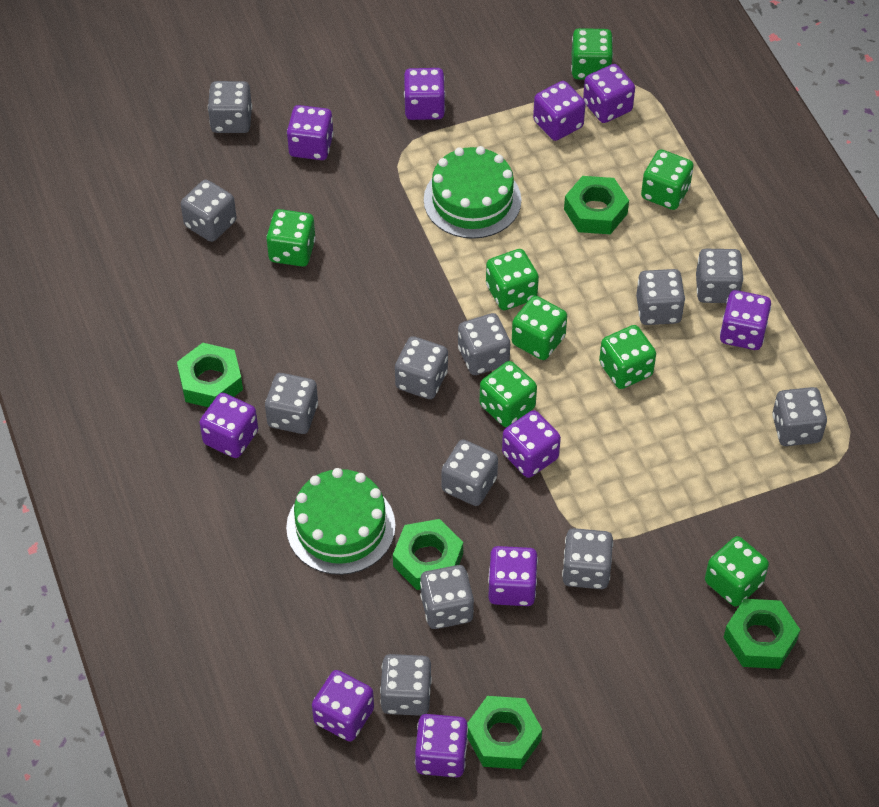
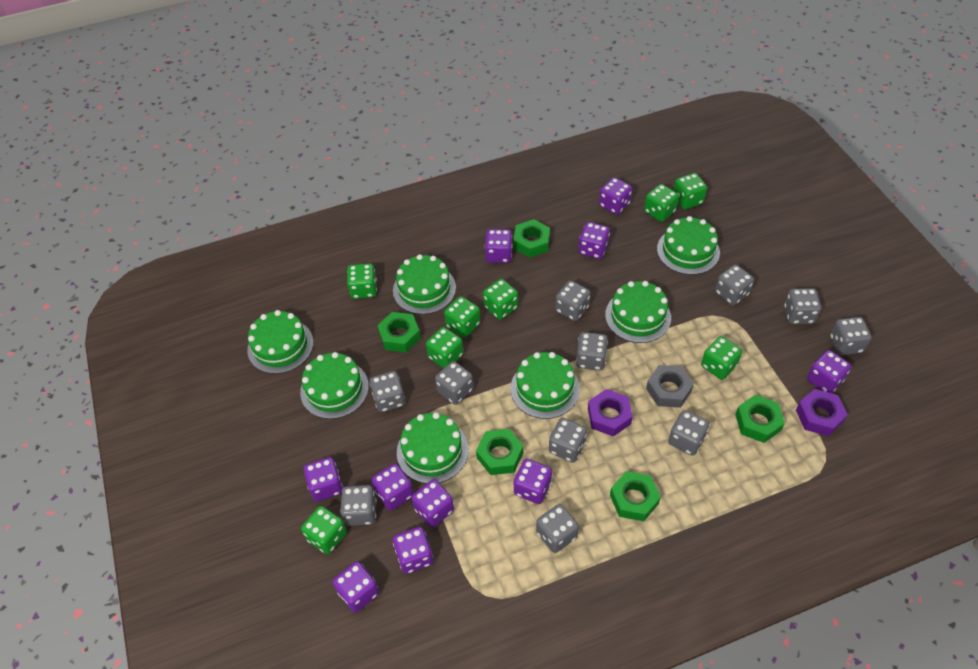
green cake: [286,468,395,575] [424,146,521,239] = 2 -> [247,310,313,374] [300,352,369,419] [393,254,456,314] [397,412,469,484] [511,352,580,419] [605,281,671,343] [657,216,720,275] = 7
grey dice: [181,179,237,242] [208,81,252,133] [265,373,318,434] [380,654,432,716] [395,336,448,399] [420,565,474,629] [442,440,498,506] [458,313,510,375] [562,528,613,589] [636,269,685,325] [696,249,743,303] [772,387,827,446] = 12 -> [340,485,377,526] [370,371,405,412] [435,361,474,405] [536,504,579,553] [549,418,587,463] [555,280,591,321] [576,332,608,370] [668,410,709,456] [715,265,754,306] [784,288,821,324] [830,317,872,355] = 11
grey nut: none = 0 -> [646,365,694,408] = 1
purple nut: none = 0 -> [588,389,633,437] [796,389,848,436] = 2

